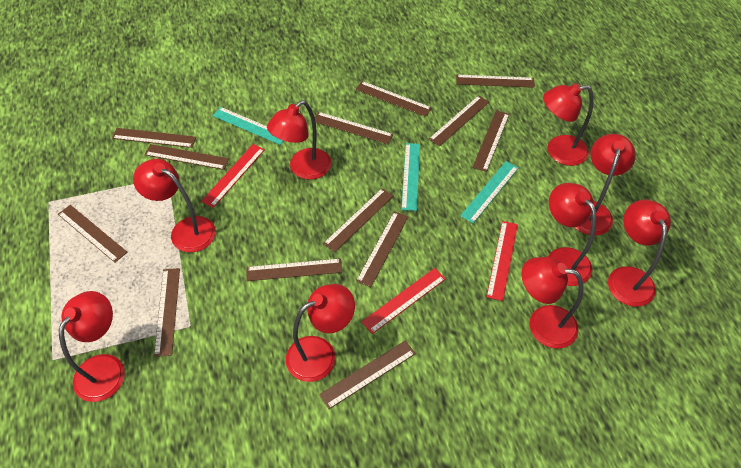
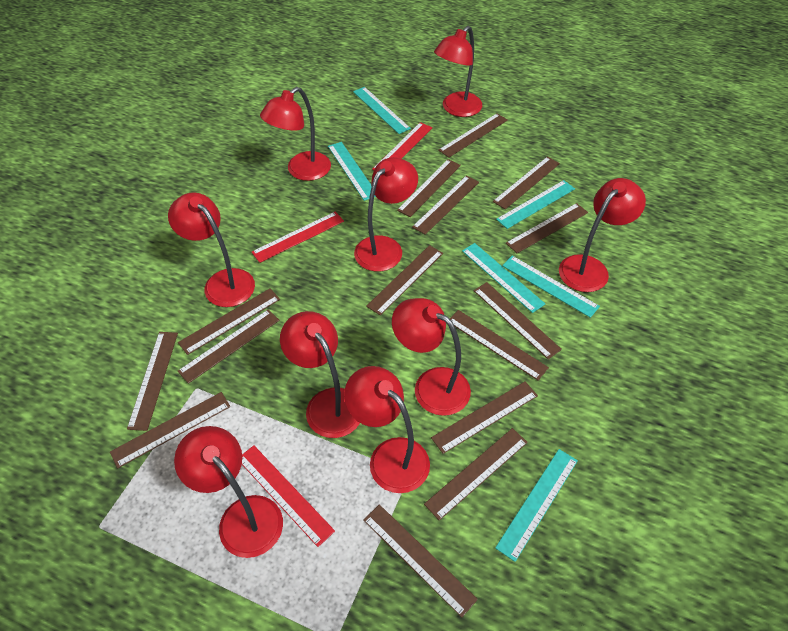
brown ruler: [58,205,128,263] [112,128,196,148] [144,144,229,170] [154,268,180,357] [246,258,342,281] [315,112,393,144] [319,340,416,409] [323,188,393,252] [355,81,432,117] [356,211,408,287] [429,95,489,146] [456,75,535,88] [472,110,509,172] = 13 -> [110,392,230,468] [127,332,178,431] [178,289,280,355] [178,309,279,384] [363,504,478,618] [366,245,443,315] [397,159,461,217] [412,176,479,235] [424,428,528,520] [431,382,538,454] [438,113,508,158] [450,310,549,380] [474,282,562,359] [493,156,560,209] [506,203,588,253] = 15
turquoise ruler: [212,107,283,145] [401,143,420,211] [460,161,519,223] = 3 -> [328,142,376,201] [353,87,411,134] [462,243,545,313] [495,449,578,562] [496,180,575,229] [502,256,600,318] = 6

